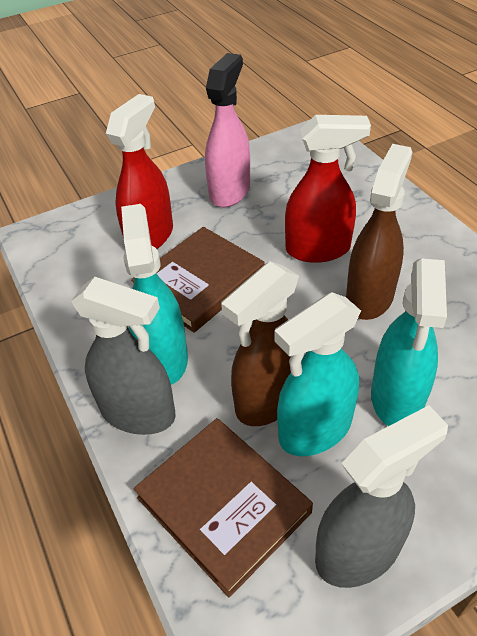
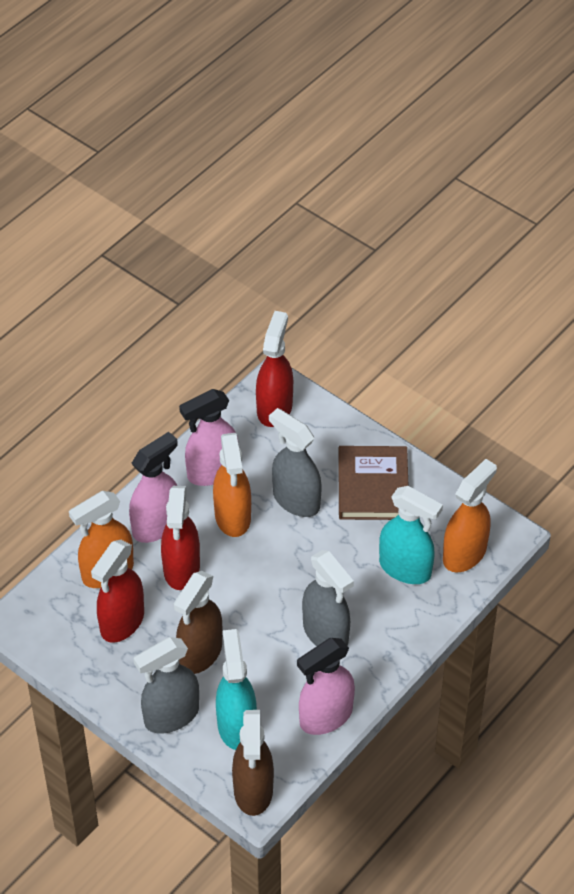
brown book: [131,227,265,333] [133,418,313,597] = 2 -> [338,446,408,520] = 1
grey spray bottle: [71,277,176,435] [315,405,448,588] = 2 -> [133,637,199,734] [269,408,322,517] [302,550,354,646] = 3
orange spray bottle: none = 0 -> [69,491,134,588] [213,433,251,537] [443,459,497,572] = 3
pink spray bottle: [205,53,250,208] = 1 -> [129,432,178,543] [179,389,238,486] [297,638,355,735] = 3
red spray bottle: [106,94,173,249] [285,115,371,263] = 2 -> [91,540,144,643] [161,486,200,590] [256,311,293,427] = 3
turquoise spray bottle: [121,204,188,385] [275,292,361,456] [371,258,447,426] = 3 -> [216,629,257,750] [379,486,443,584] = 2

